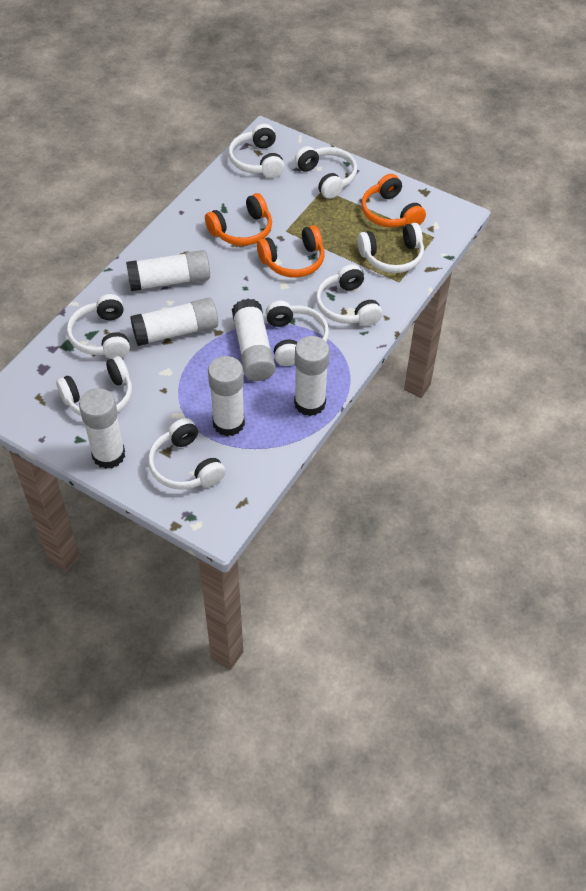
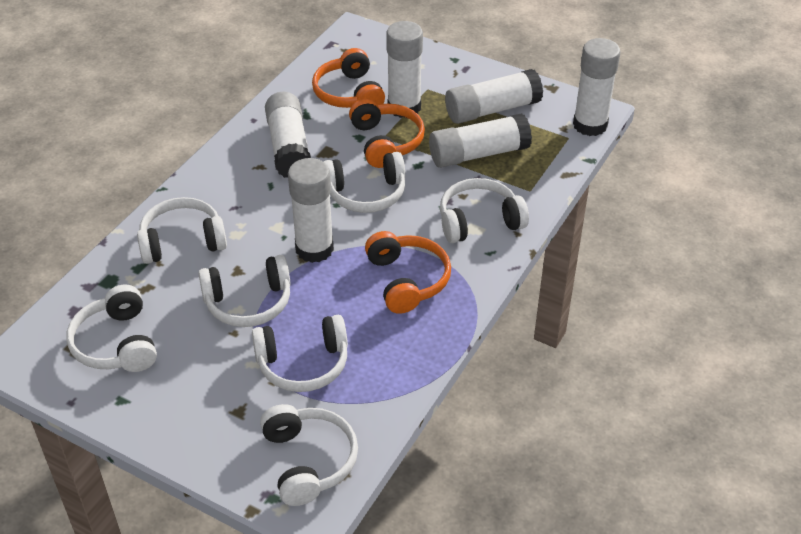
white headphones: [56,356,132,416] [67,294,130,359] [148,418,226,490] [228,124,285,178] [266,301,329,366] [294,146,357,199] [316,264,382,326] [357,223,424,273] = 8 -> [66,285,157,372] [137,197,227,264] [198,255,290,327] [252,315,348,392] [260,404,358,506] [324,152,405,213] [440,178,529,243] = 7

